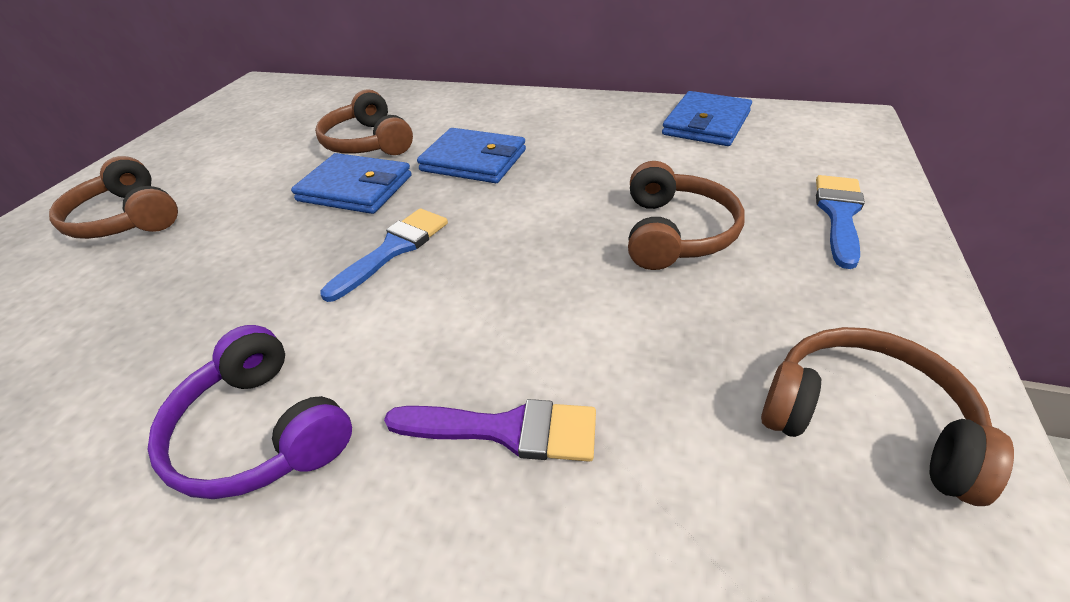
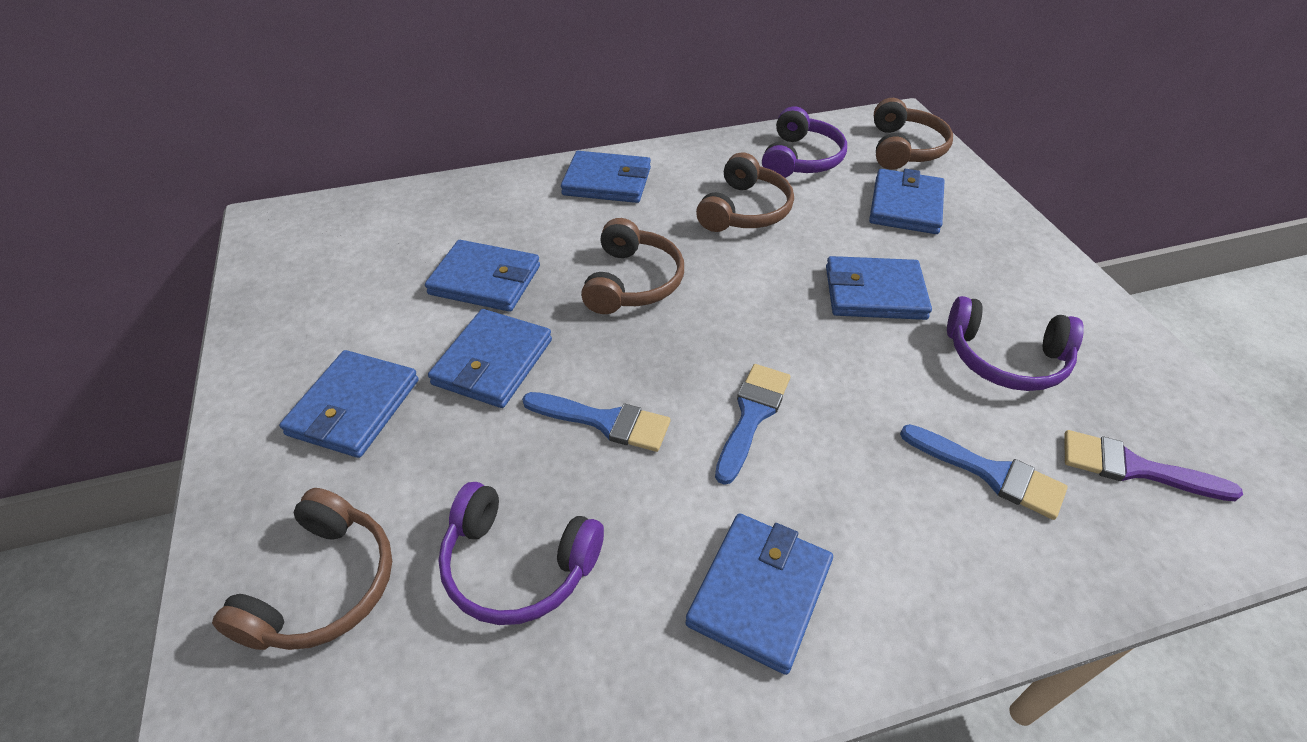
blue brush: [321,208,448,302] [816,175,865,269] = 2 -> [522,392,670,452] [715,364,790,485] [900,424,1068,520] = 3
blue wallet: [291,153,412,214] [417,128,526,183] [662,91,752,146] = 3 -> [279,350,419,458] [425,240,540,312] [428,309,552,408] [561,151,651,203] [686,513,833,675] [826,256,932,320] [869,169,944,234] = 7
purple headphones: [147,325,352,499] = 1 -> [438,482,604,625] [762,107,847,178] [947,296,1084,391] = 3

